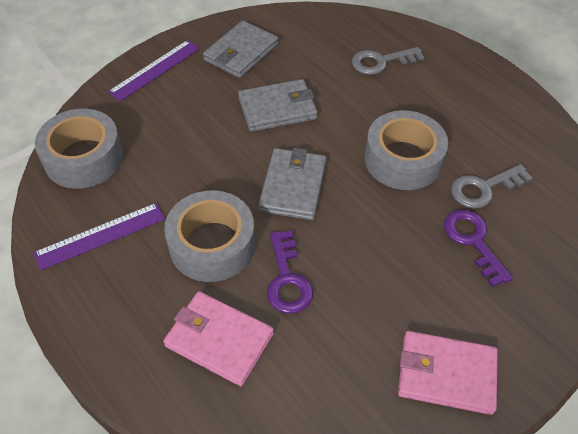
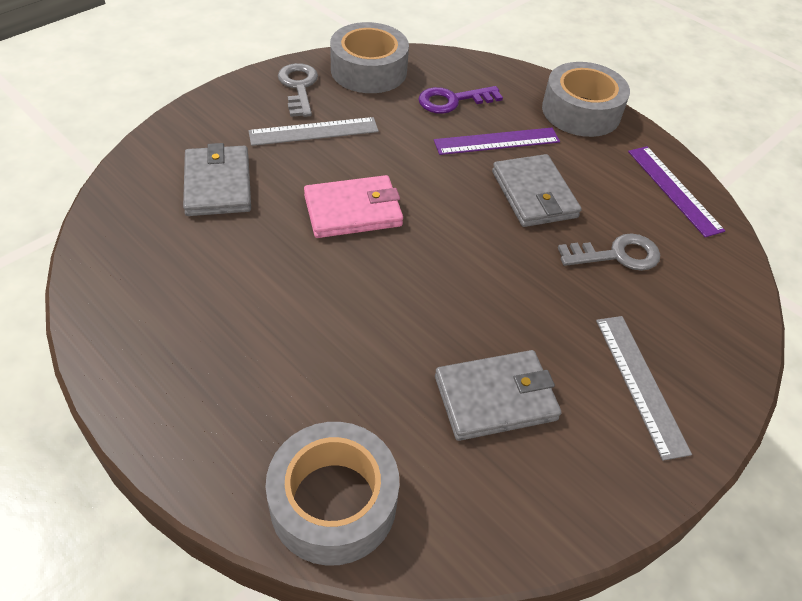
grey ruler: none = 0 -> [248,117,379,146] [596,316,692,461] = 2
pink wallet: [163,291,274,386] [398,331,498,415] = 2 -> [304,175,403,238] = 1
purple key: [267,231,313,314] [444,210,513,287] = 2 -> [418,86,503,114] = 1

